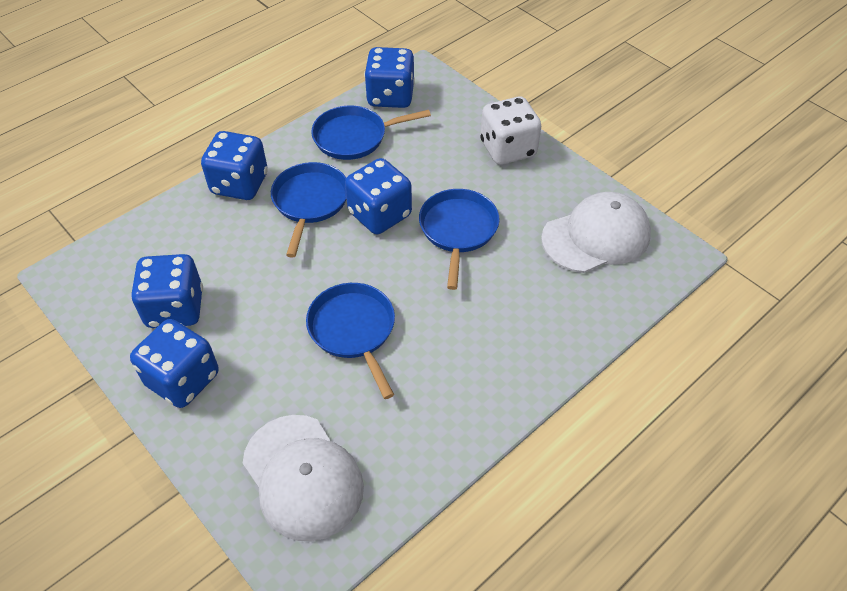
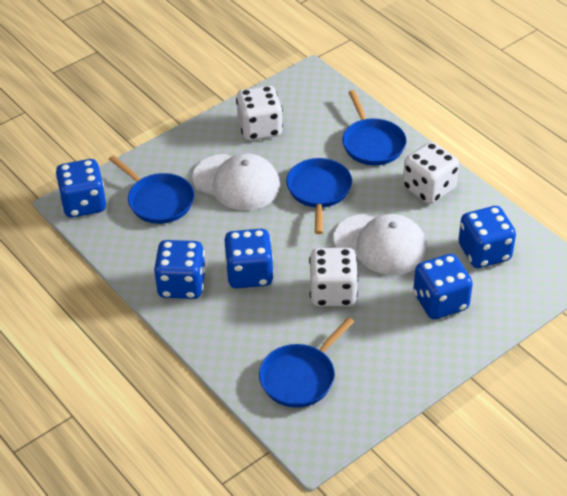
white dice: [480,97,541,165] = 1 -> [236,86,283,141] [309,248,358,306] [403,142,459,204] = 3

